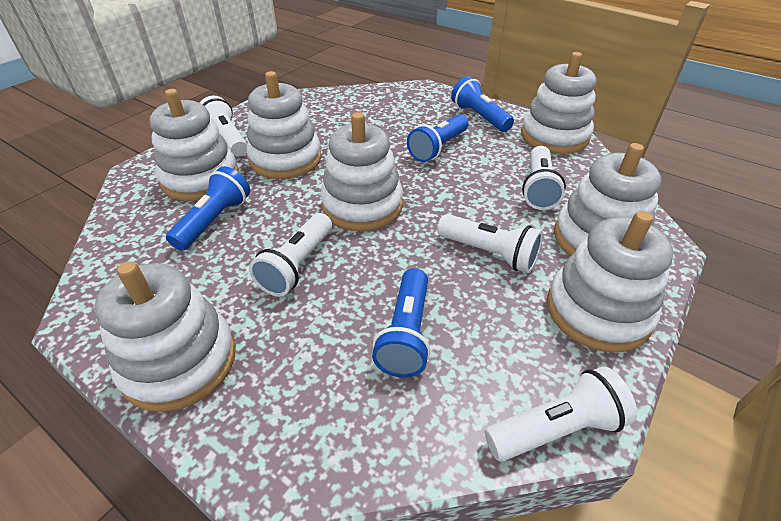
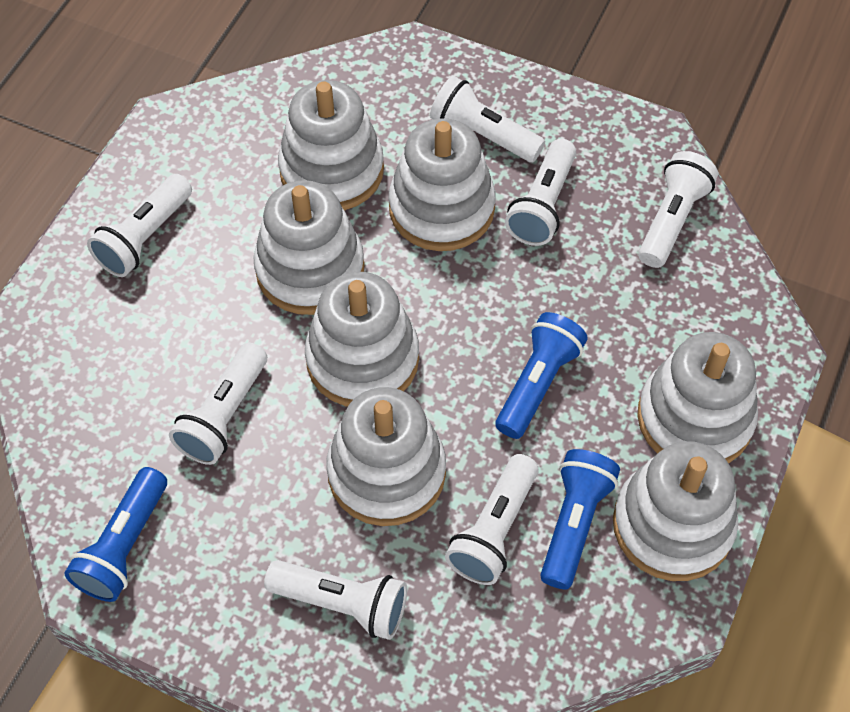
blue flashlight: [166,166,250,251] [372,268,431,378] [407,114,469,162] [451,76,514,132] = 4 -> [64,467,167,602] [495,312,588,439] [540,449,620,590] = 3
white flashlight: [200,96,247,156] [249,213,332,296] [437,214,543,273] [485,366,637,461] [522,146,566,210] = 5 -> [87,174,192,277] [169,343,267,465] [264,560,407,640] [430,76,545,162] [445,454,539,585] [505,139,576,246] [638,151,718,268] = 7

